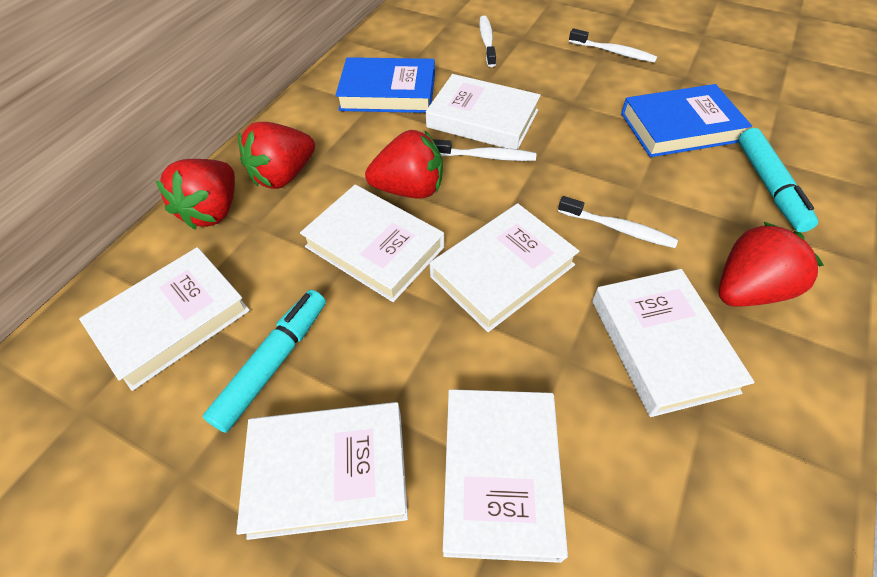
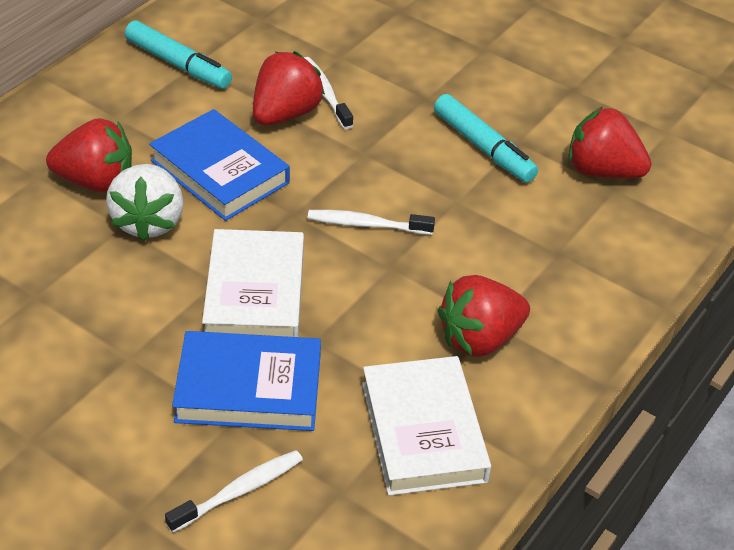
white book: [79,247,250,391] [236,402,408,540] [300,185,444,302] [426,74,541,149] [429,203,579,332] [443,389,568,563] [592,269,755,417] = 7 -> [202,229,304,337] [362,356,491,496] = 2
white strawberry: none = 0 -> [106,164,184,241] = 1
white toothbrush: [433,140,536,161] [479,16,496,67] [558,196,678,248] [569,28,657,63] = 4 -> [165,450,303,533] [304,57,353,129] [308,210,435,235] = 3

